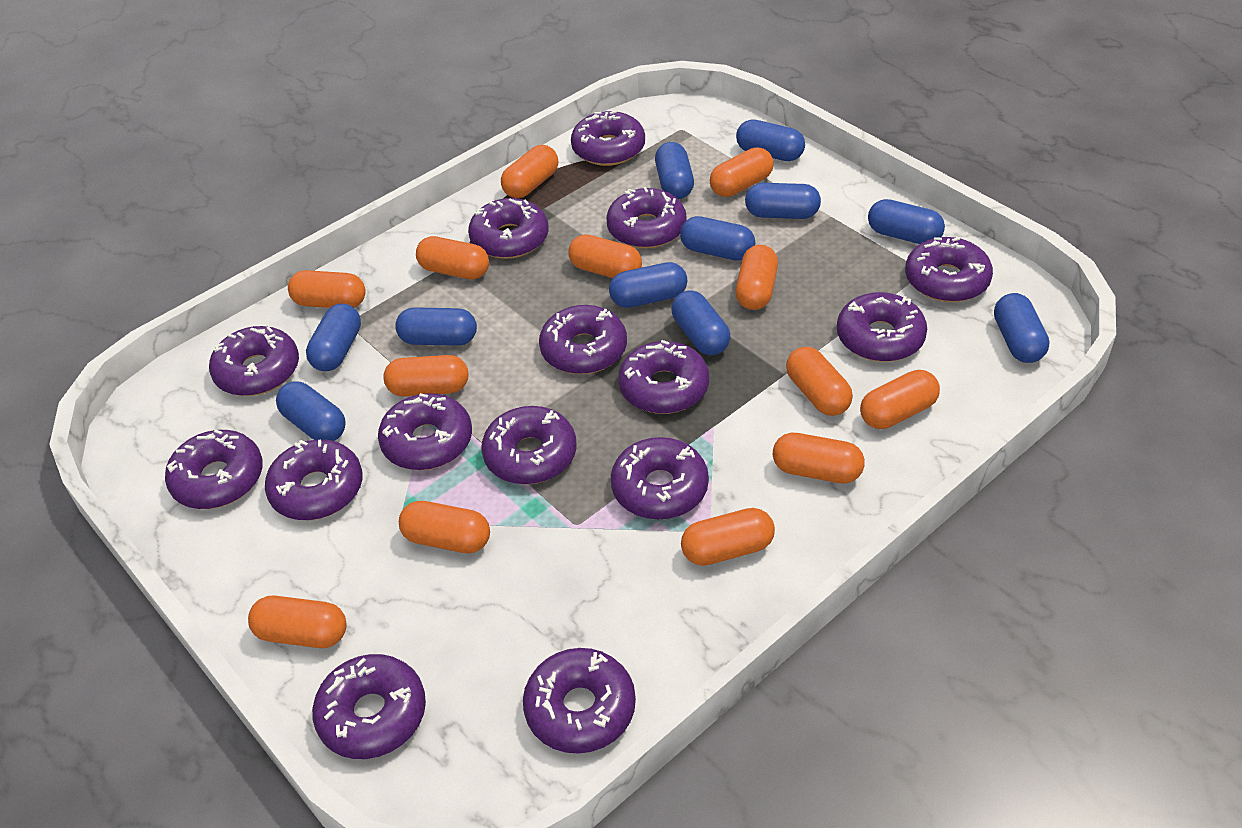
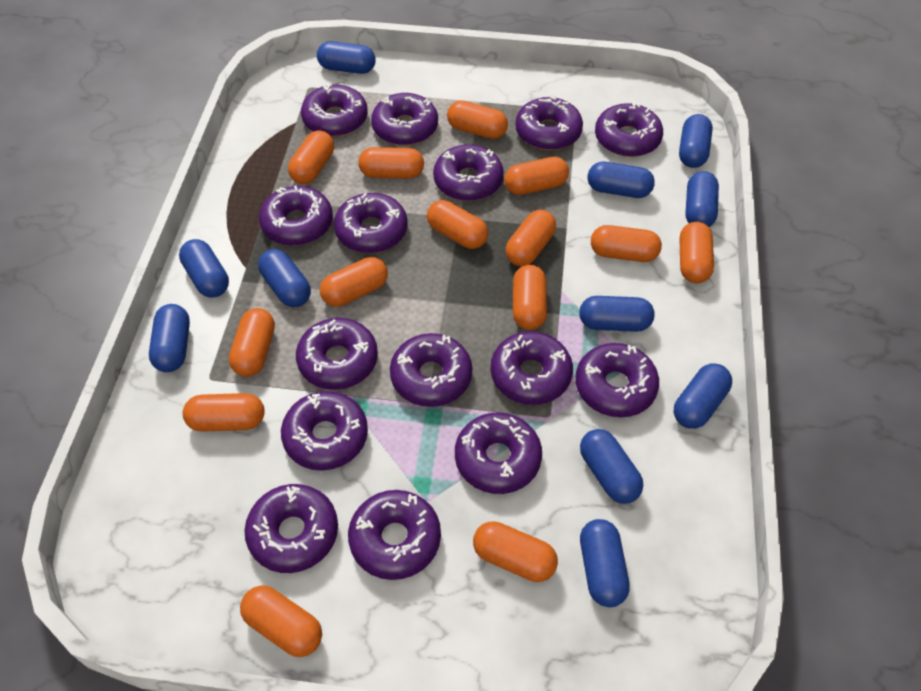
orange capsule: [248,596,347,648] [288,270,366,308] [383,355,468,396] [399,501,490,553] [416,236,489,280] [501,145,558,198] [569,234,642,278] [681,508,775,566] [710,147,774,197] [735,245,778,310] [773,433,865,484] [786,347,853,416] [860,370,940,429] = 13 -> [183,393,264,432] [229,308,275,377] [240,586,322,657] [288,130,334,184] [320,257,388,307] [358,147,424,179] [427,200,488,249] [447,100,508,139] [473,521,558,582] [504,157,569,195] [506,210,556,266] [513,265,547,330] [591,225,662,262] [680,222,714,283] = 14

